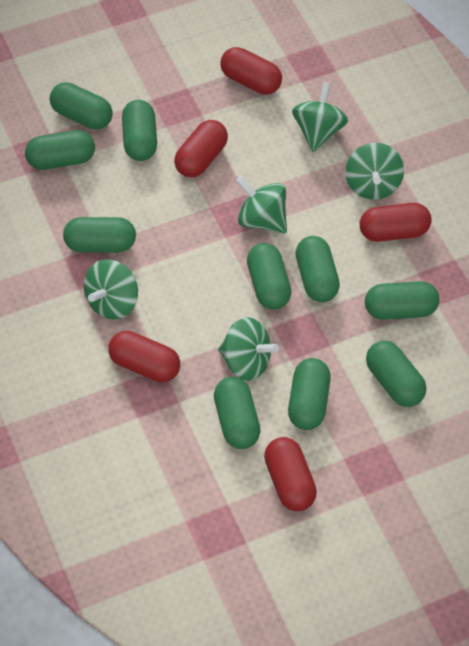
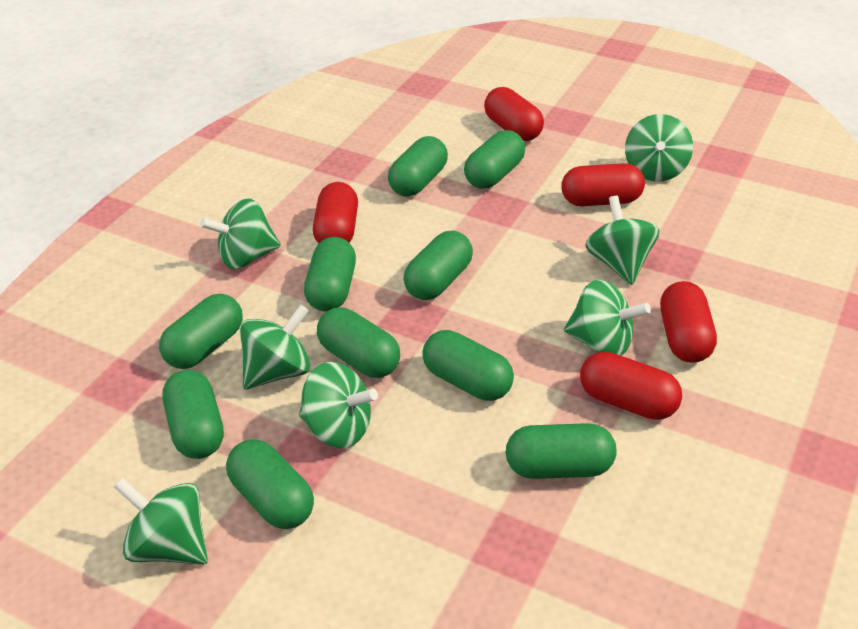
green spinning top: [84,259,138,320] [218,317,279,381] [236,176,287,234] [292,81,348,152] [345,143,404,200] = 5 -> [114,478,208,565] [200,199,281,269] [240,304,310,390] [299,362,378,448] [564,280,651,356] [585,196,659,285] [625,114,693,181] = 7

